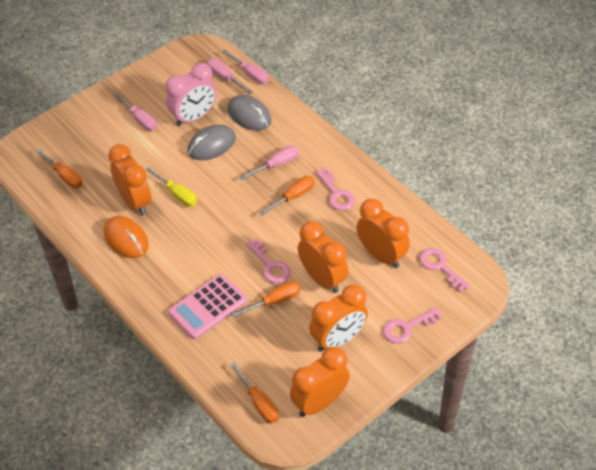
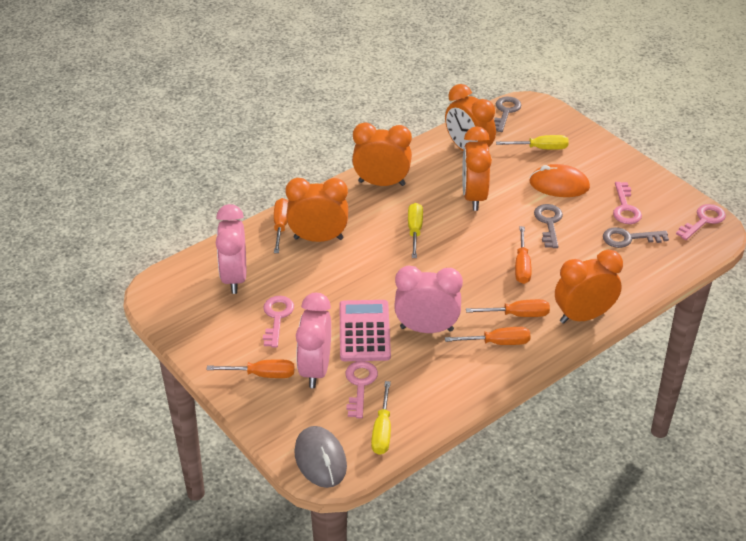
grey key: none = 0 -> [494,97,521,132] [534,204,563,248] [603,227,669,248] = 3
grey mouse: [187,125,236,160] [228,95,271,131] = 2 -> [294,426,347,488] = 1
orange screwdriver: [36,149,83,188] [230,362,279,423] [231,281,300,318] [259,176,315,216] = 4 -> [206,359,294,378] [274,198,288,253] [445,327,531,345] [466,299,550,317] [515,226,532,284] = 5
pink clock: [165,63,216,126] = 1 -> [216,204,246,294] [296,293,331,388] [394,266,463,333] = 3
pink screwdriver: [113,93,157,131] [207,58,252,94] [222,50,269,84] [239,146,299,180] = 4 -> none = 0
yellow screwdriver: [145,167,197,207] = 1 -> [371,381,391,455] [408,203,423,258] [496,135,569,150] = 3

